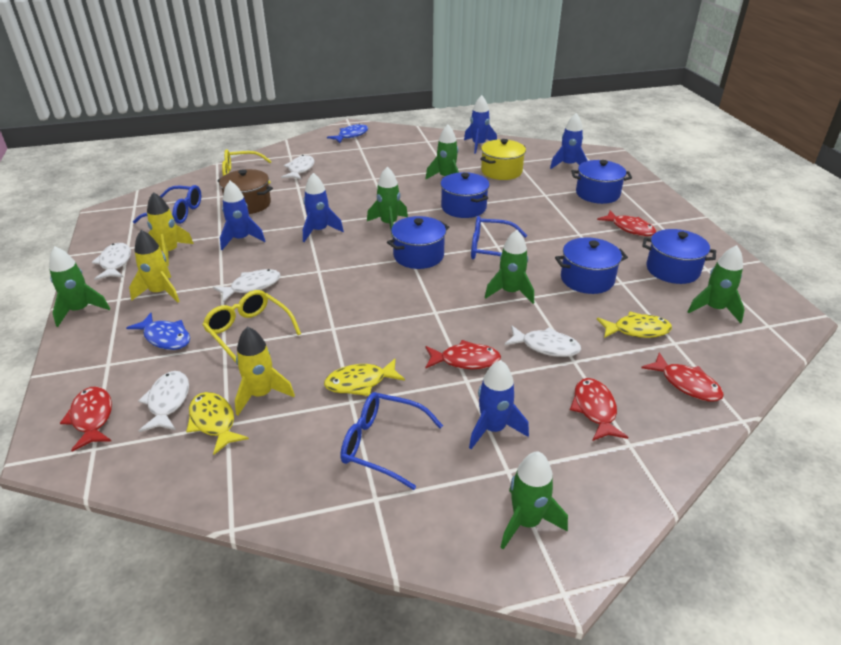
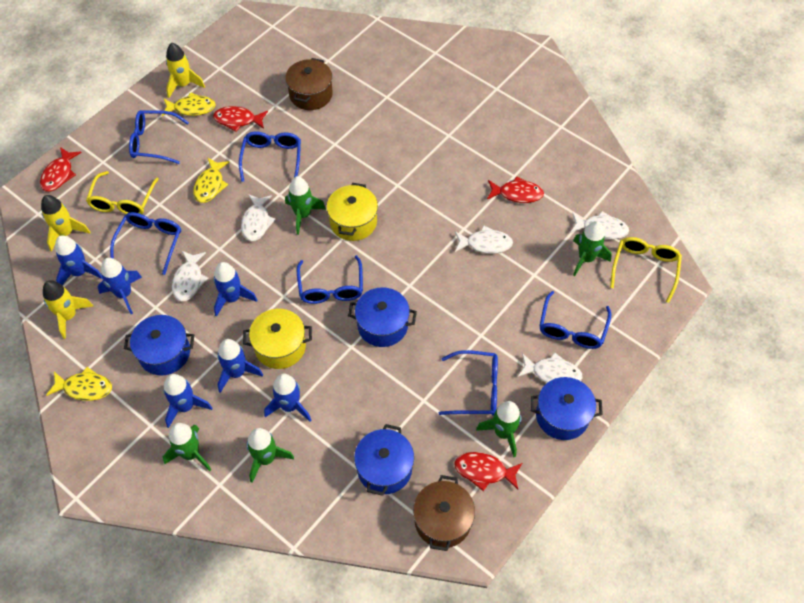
blue fish: [126,313,190,350] [327,123,368,143] = 2 -> none = 0
blue glasses: [133,185,201,224] [341,392,443,490] [471,216,527,259] = 3 -> [110,212,181,275] [129,110,189,164] [239,131,301,182] [297,255,363,304] [438,350,498,415] [539,291,611,349] = 6
blue pot: [387,216,449,269] [440,172,490,218] [555,237,628,294] [571,160,632,204] [642,229,716,284] = 5 -> [124,315,194,376] [348,287,417,347] [354,424,414,496] [530,377,603,440] = 4
blue rocket: [220,181,265,250] [303,173,344,242] [464,95,497,153] [469,360,529,449] [550,113,588,169] = 5 -> [55,235,103,285] [98,258,142,314] [164,374,212,428] [213,262,257,317] [217,339,263,393] [264,374,312,422] = 6
brown pot: [217,169,273,214] = 1 -> [285,58,333,110] [413,475,475,551] = 2
green rocket: [49,247,110,327] [367,167,408,237] [425,125,459,179] [485,230,534,304] [500,451,568,550] [688,245,745,323] = 6 -> [163,423,212,471] [247,428,294,483] [285,176,326,235] [476,401,521,457] [573,221,612,276] = 5
red fish: [60,386,112,452] [425,340,501,369] [570,378,628,441] [597,210,656,236] [641,352,724,402] = 5 -> [40,147,82,192] [213,106,268,132] [454,452,522,491] [487,176,544,203] = 4
yellow pot: [480,139,526,180] = 1 -> [243,309,312,369] [327,183,378,241] = 2

